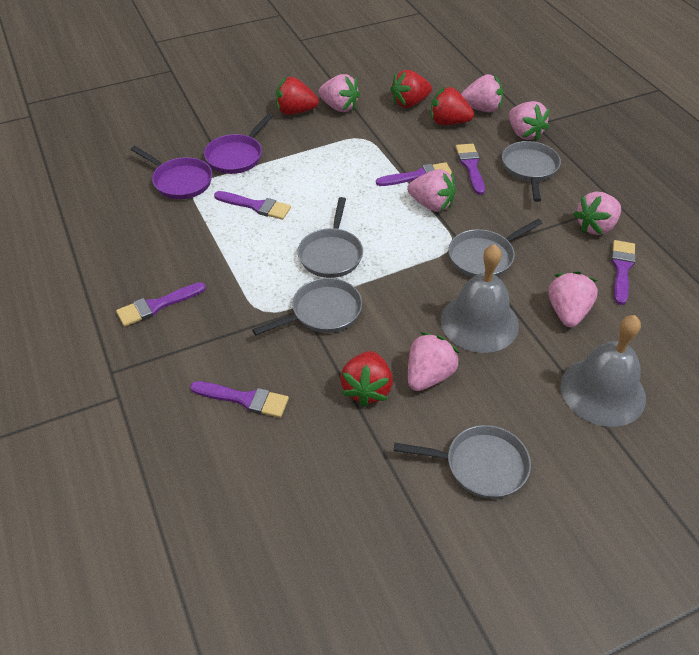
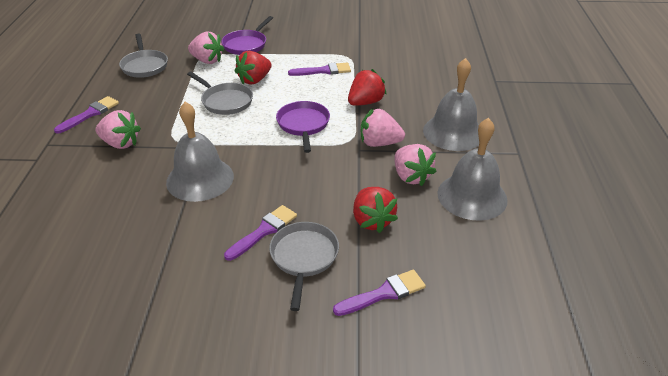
grey bell: [441,244,519,353] [560,315,646,427] = 2 -> [166,102,234,202] [423,58,479,151] [437,118,508,221] = 3
grey pan: [252,278,362,335] [298,197,363,278] [394,425,531,499] [448,219,543,277] [502,141,561,202] = 5 -> [119,33,168,78] [187,72,253,115] [269,222,339,311] = 3
pink strawberry: [318,74,360,112] [407,169,456,212] [408,332,460,391] [461,74,503,112] [509,101,550,141] [548,271,598,327] [573,191,621,235] = 7 -> [95,110,141,149] [188,32,224,64] [361,109,405,147] [394,144,437,186] = 4
purple brush: [116,282,206,327] [190,381,289,418] [214,191,291,220] [376,162,452,186] [456,144,485,195] [611,240,636,305] = 6 -> [54,96,119,134] [224,205,297,261] [288,63,351,76] [333,270,426,316] = 4
red strawberry: [276,77,319,115] [340,351,393,407] [390,70,432,108] [431,87,474,125] = 4 -> [235,51,272,85] [348,69,387,106] [353,187,398,233] = 3

